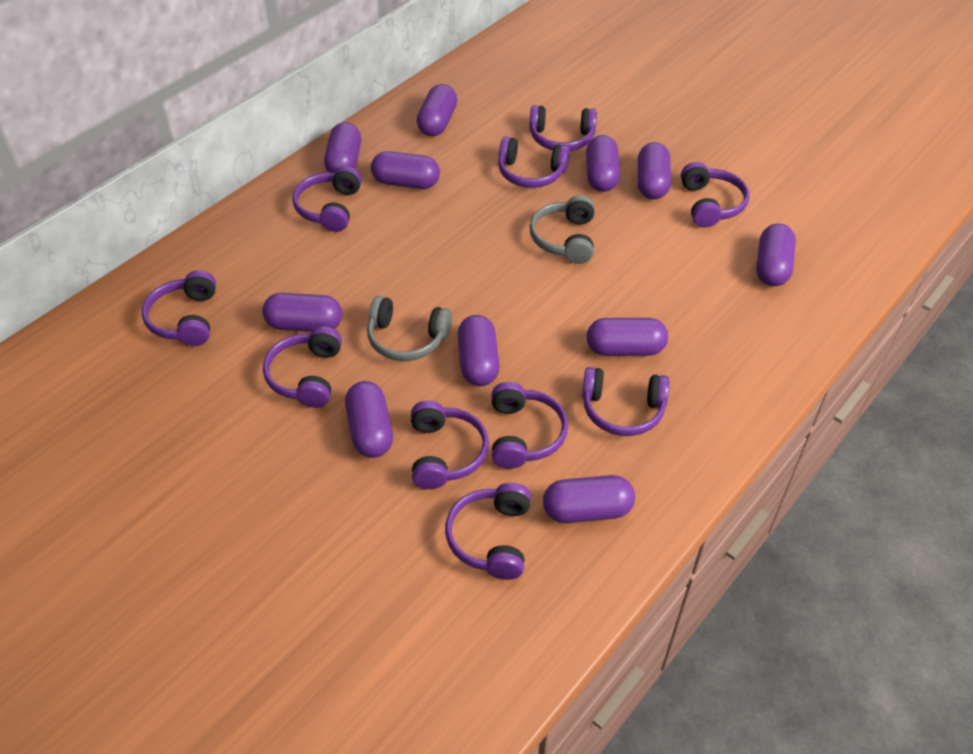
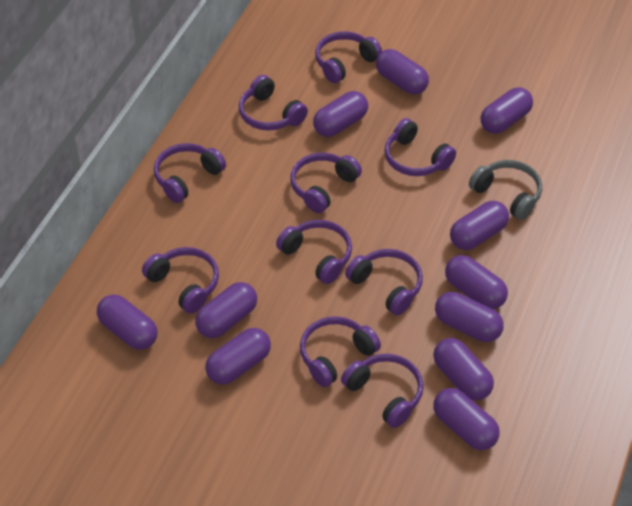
grey headphones: [367,296,452,361] [529,195,595,264] = 2 -> [469,160,542,220] = 1

